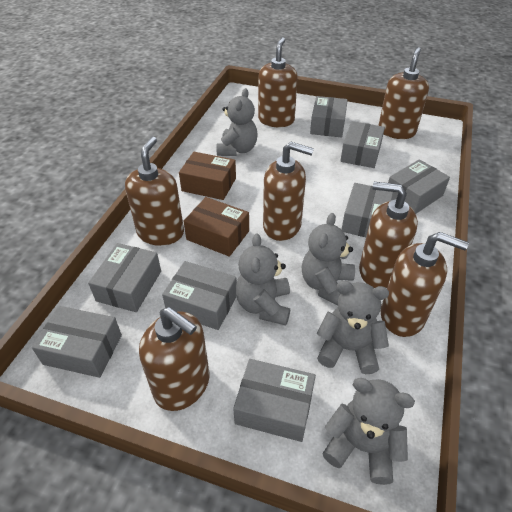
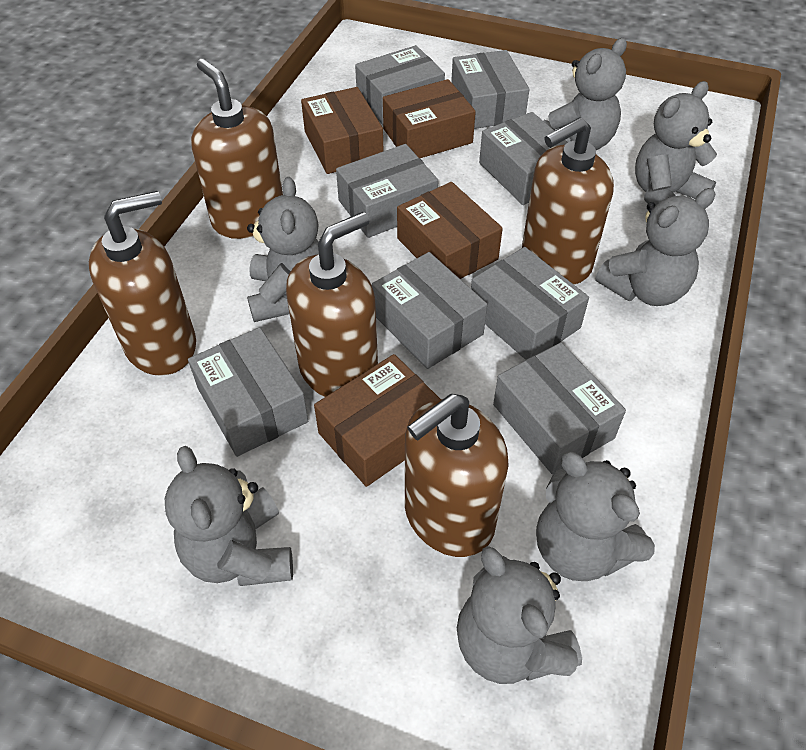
brown box: [179,152,236,200] [184,197,249,257] = 2 -> [301,87,383,174] [314,354,441,487] [383,79,476,158] [397,182,503,279] = 4
brown soap dispenser: [125,137,184,246] [139,307,209,411] [258,37,298,127] [263,142,314,241] [359,182,418,288] [378,47,429,139] [380,232,469,337] = 7 -> [89,191,196,376] [191,59,283,239] [286,212,378,397] [405,394,509,557] [522,117,614,285] = 5
grey teddy bear: [216,88,258,156] [236,234,290,325] [302,213,355,306] [317,281,389,374] [322,378,415,485] = 5 -> [165,446,293,586] [247,177,319,322] [457,546,582,684] [536,452,655,581] [543,38,627,150] [596,188,715,306] [635,81,717,205] = 7

